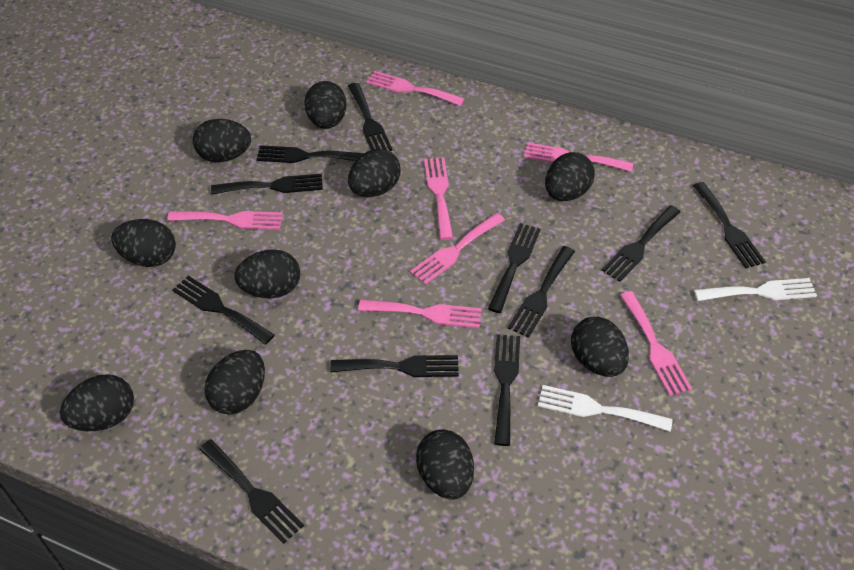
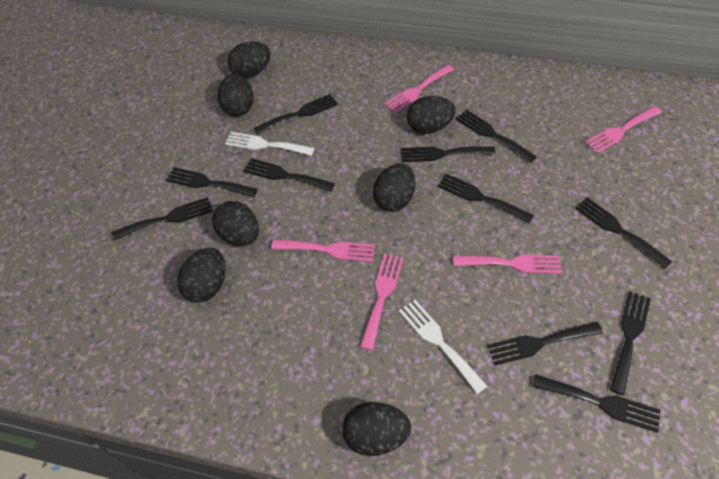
black egg: [60,374,134,431] [111,219,176,267] [193,119,251,163] [204,350,265,415] [234,249,300,298] [305,81,347,129] [348,149,401,197] [416,429,474,500] [545,152,595,201] [571,317,629,377] = 10 -> [177,248,225,303] [212,201,259,246] [218,74,254,117] [228,41,271,78] [342,402,411,456] [373,163,415,212] [407,96,456,134] = 7
pink fork: [167,211,283,230] [358,300,482,328] [366,71,465,106] [410,213,505,285] [424,157,453,240] [524,143,633,172] [620,291,692,396] = 7 -> [271,239,375,262] [360,253,404,351] [384,65,454,113] [453,254,562,274] [585,106,662,153] = 5

